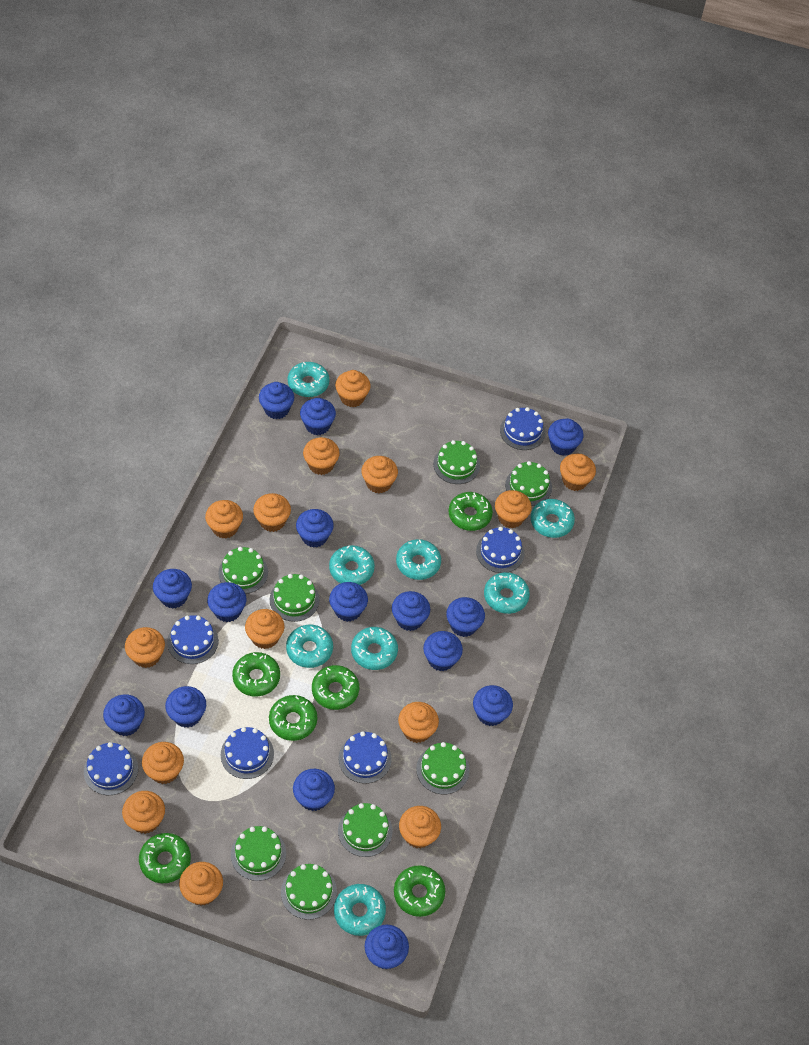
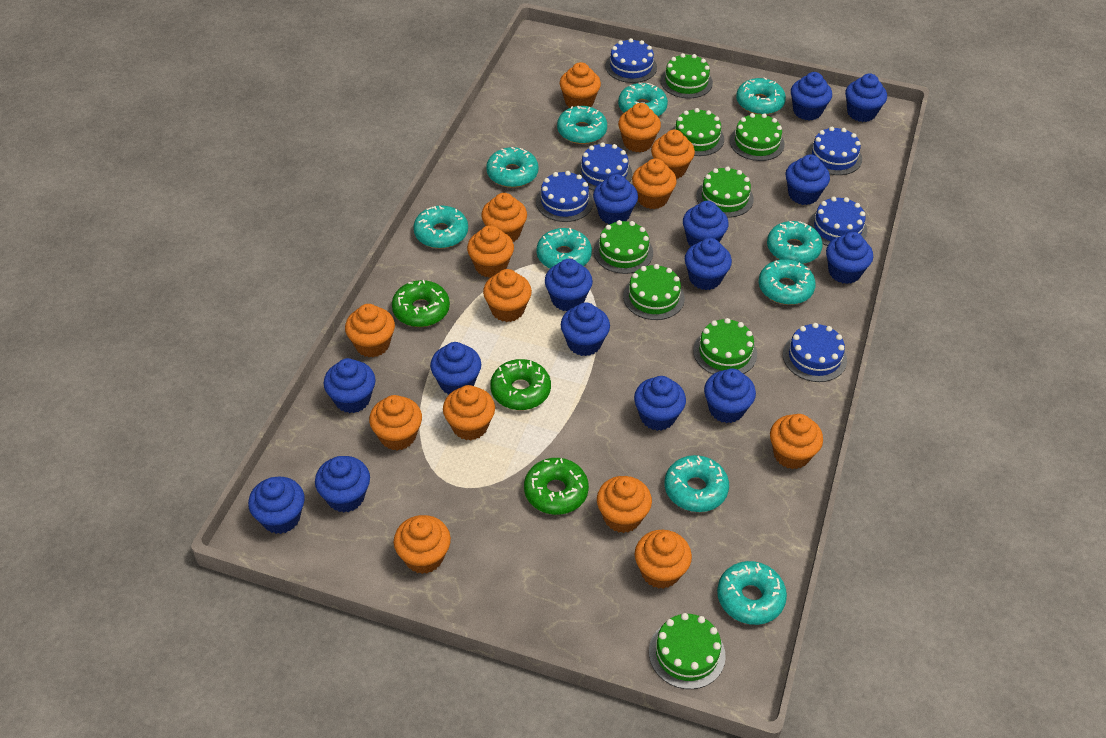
green donut: [139,833,191,883] [232,652,280,697] [269,695,317,741] [312,665,359,710] [394,865,445,917] [449,492,493,531] = 6 -> [392,280,450,327] [490,359,551,410] [524,458,589,515] = 3
turquoise donut: [286,625,333,668] [287,362,330,397] [329,545,375,585] [334,884,386,936] [351,627,398,670] [396,539,441,580] [484,572,530,614] [530,499,575,538] = 8 -> [413,206,468,249] [486,147,539,188] [537,228,592,269] [557,106,607,144] [618,83,668,116] [664,455,729,512] [717,561,787,625] [736,77,786,115] [758,259,816,305] [767,221,823,264] = 10

